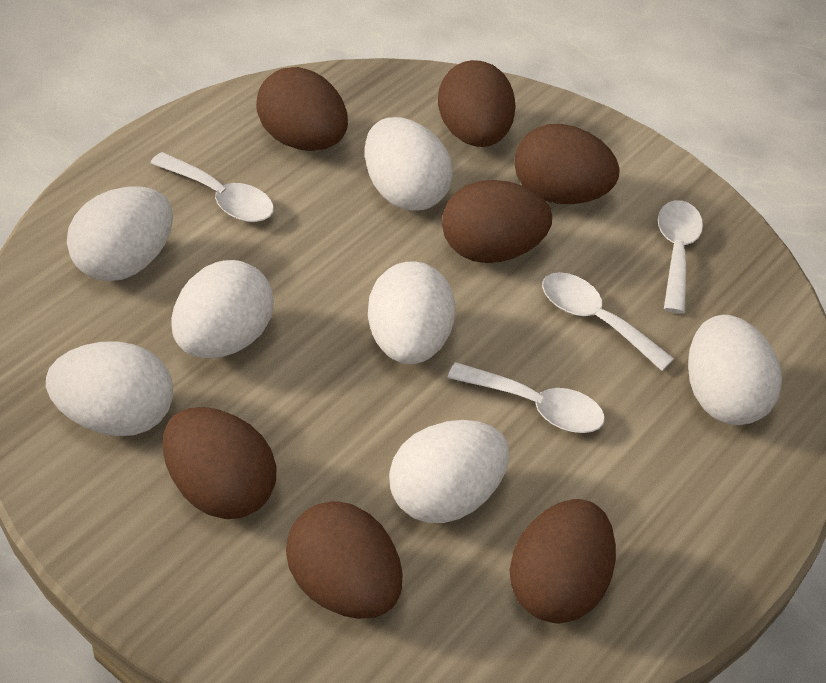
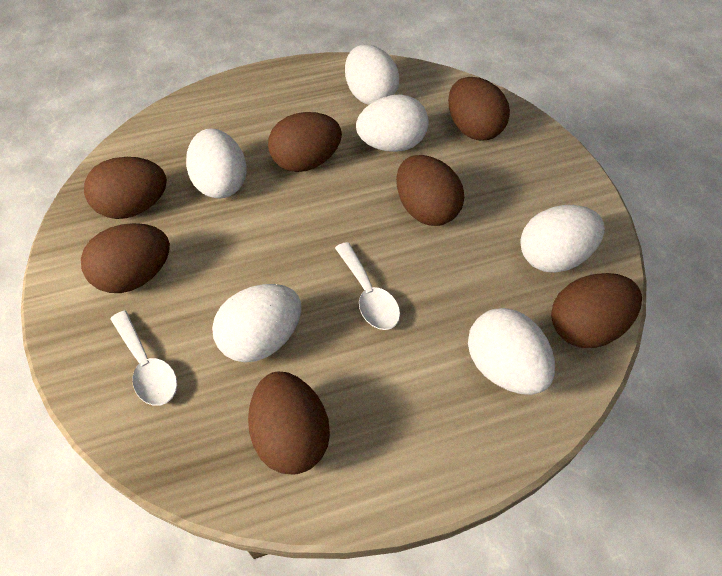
white egg: [46,341,173,436] [67,186,173,281] [171,260,274,358] [365,117,453,211] [368,261,455,364] [389,420,509,523] [688,315,782,425] = 7 -> [186,129,246,198] [212,284,301,362] [345,44,399,105] [356,94,429,152] [468,308,555,395] [520,205,605,273] = 6
white spoon: [150,152,274,222] [447,362,605,433] [542,272,674,371] [658,200,703,313] = 4 -> [110,310,177,406] [335,242,400,330] = 2

